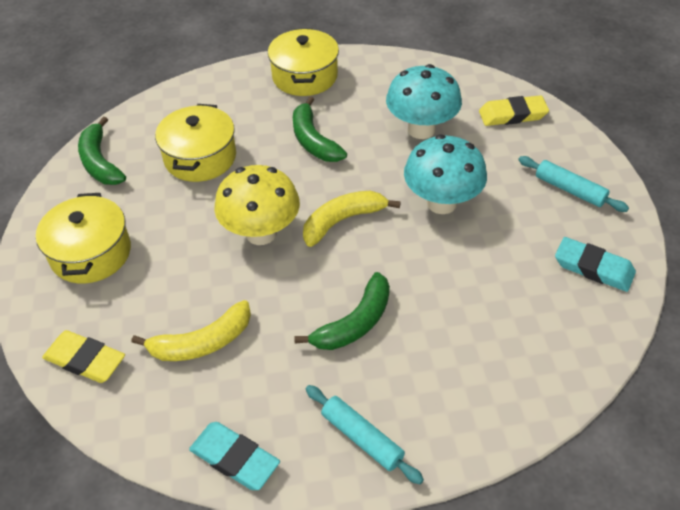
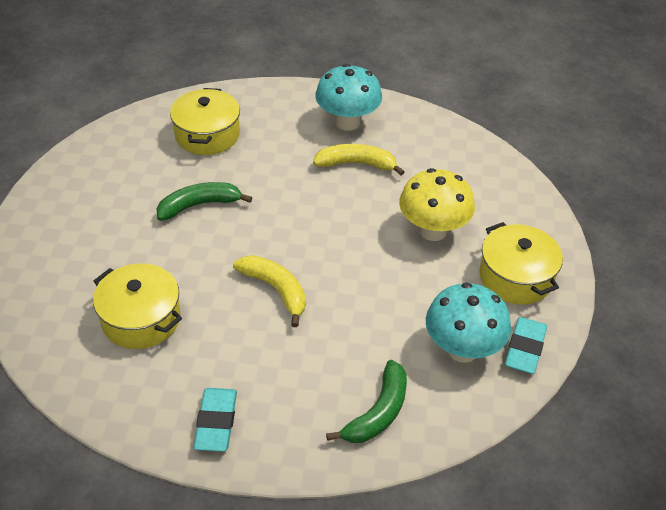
green banana: [78,117,126,185] [293,97,347,162] [294,272,390,350] = 3 -> [157,182,252,221] [326,360,407,443] = 2
turquoise rolling pin: [306,385,424,484] [518,156,629,212] = 2 -> none = 0
yellow eraser: [42,330,125,383] [479,95,549,126] = 2 -> none = 0

